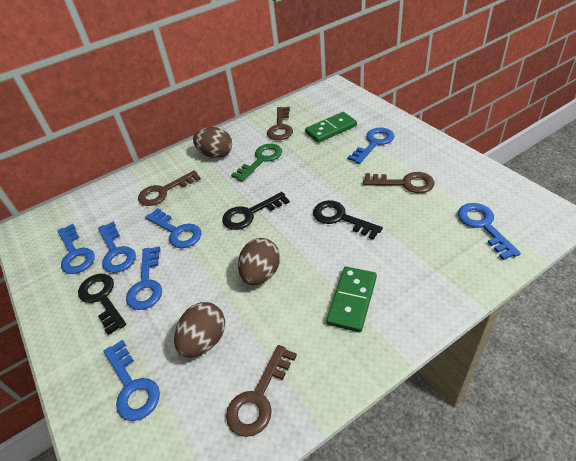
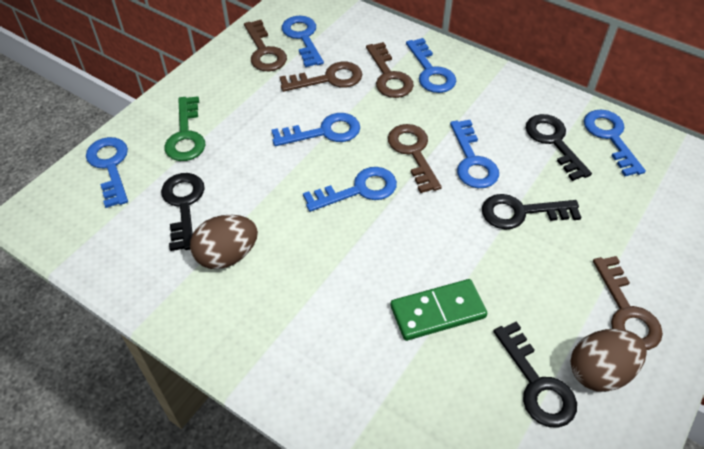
black key: [78,274,126,335] [222,192,289,230] [313,200,383,240] = 3 -> [161,173,205,251] [482,194,581,230] [493,321,577,428] [526,114,592,181] = 4
brown egg: [174,302,225,358] [193,127,232,158] [238,238,280,285] = 3 -> [190,215,258,269] [571,329,647,392] = 2
brown key: [138,170,201,206] [226,345,297,437] [267,107,293,140] [363,172,435,193] = 4 -> [244,20,287,71] [279,62,362,92] [366,42,414,98] [388,124,442,193] [593,256,663,350] = 5
green domino: [305,112,357,143] [326,266,377,332] = 2 -> [390,279,488,341] = 1

